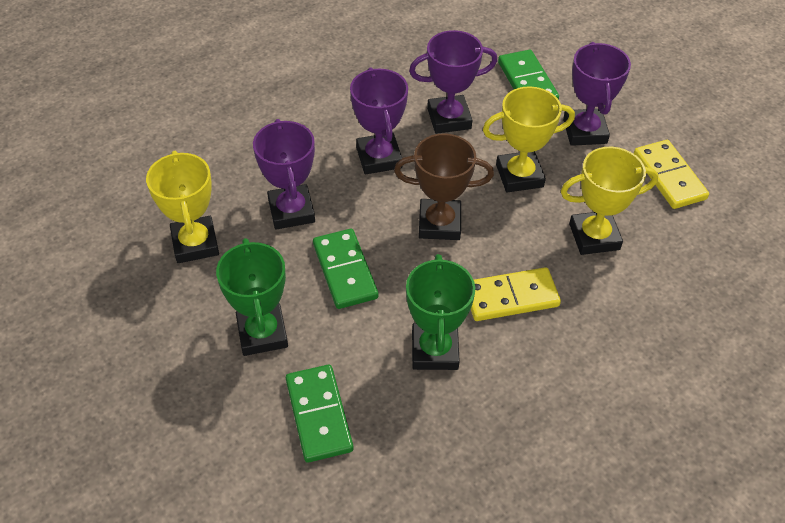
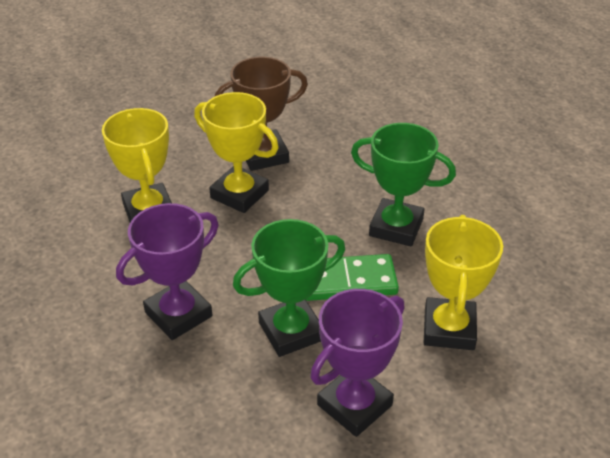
green domino: [286,365,353,463] [313,229,378,309] [498,50,559,100] = 3 -> [306,254,399,301] = 1
purple trophy: [253,119,315,230] [350,67,408,174] [409,30,497,134] [563,42,631,146] = 4 -> [116,203,219,340] [310,289,405,437] = 2
yellow domino: [471,267,561,321] [634,140,709,209] = 2 -> none = 0

